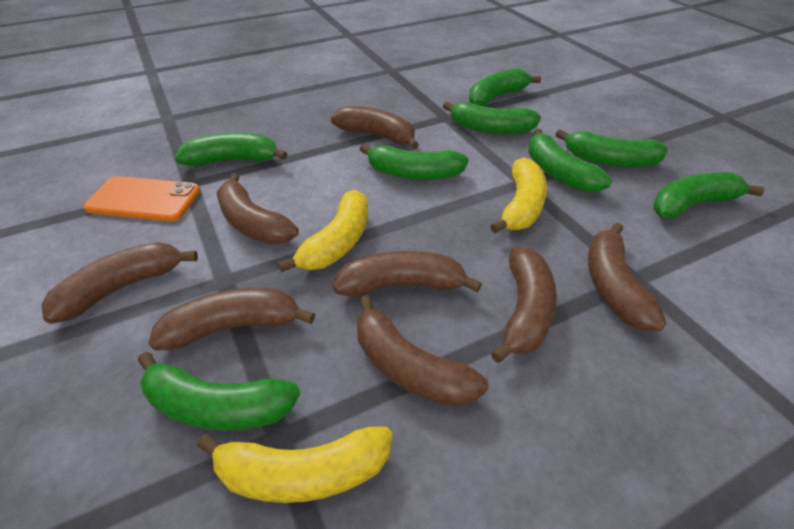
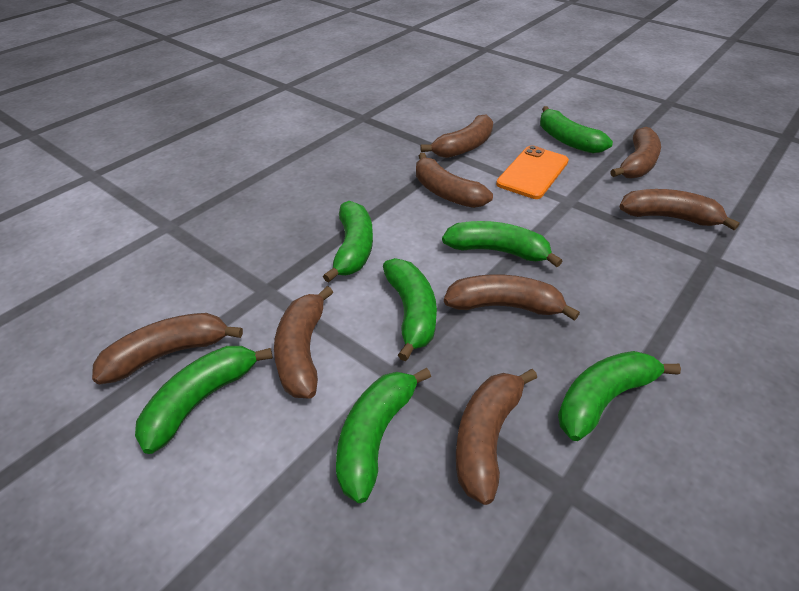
green banana: [138,352,300,431] [174,133,287,166] [360,144,469,180] [443,102,541,134] [469,68,541,106] [528,129,612,193] [555,129,668,167] [653,172,765,219] = 8 -> [135,346,273,454] [323,201,373,283] [336,368,431,503] [383,258,437,361] [442,221,562,267] [540,106,613,153] [558,351,681,441] = 7
yellow banana: [197,427,393,503] [278,190,368,272] [490,158,547,233] = 3 -> none = 0

